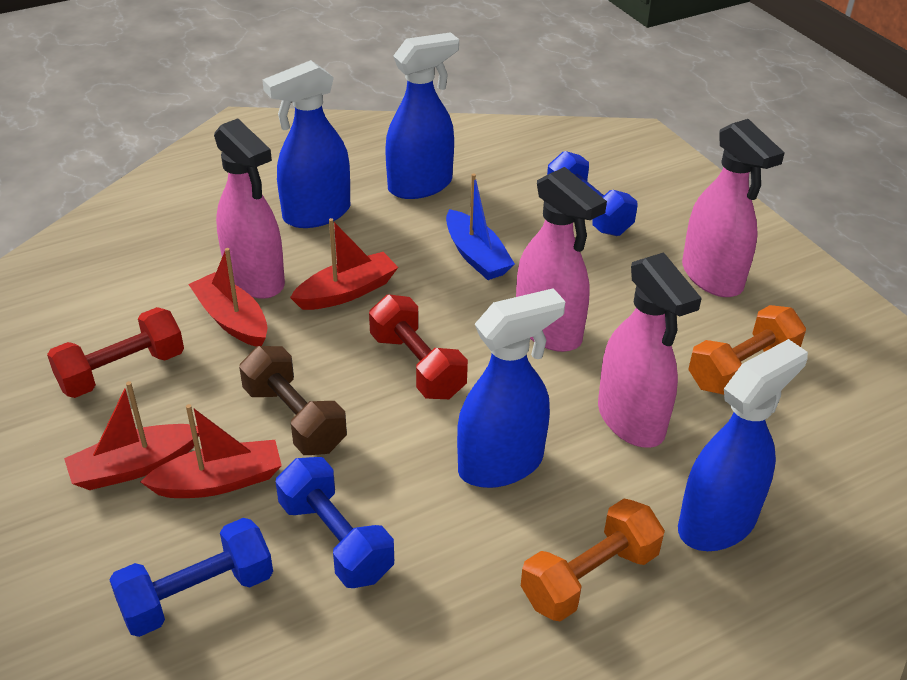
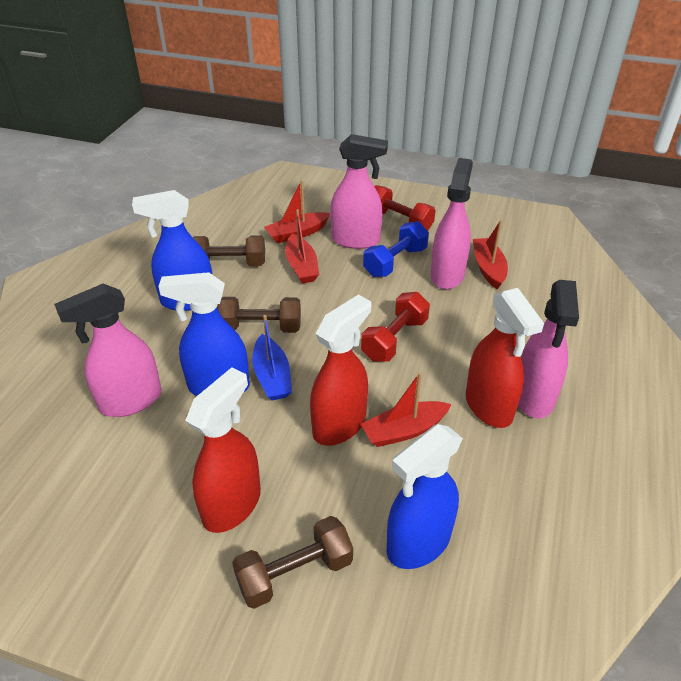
blue dumbbell: [109,518,273,637] [276,457,394,588] [547,151,637,236] = 3 -> [363,221,429,277] = 1
blue spray bottle: [262,60,350,228] [385,32,459,199] [457,288,566,488] [678,339,808,551] = 4 -> [132,190,213,311] [159,272,250,396] [387,424,463,569] = 3
brown dumbbell: [239,346,347,455] = 1 -> [193,235,265,266] [217,297,301,333] [232,516,353,609] = 3
orange dumbbell: [521,499,665,622] [688,305,806,395] = 2 -> none = 0
red spray bottle: none = 0 -> [185,367,261,533] [310,294,371,446] [466,288,544,428] = 3

